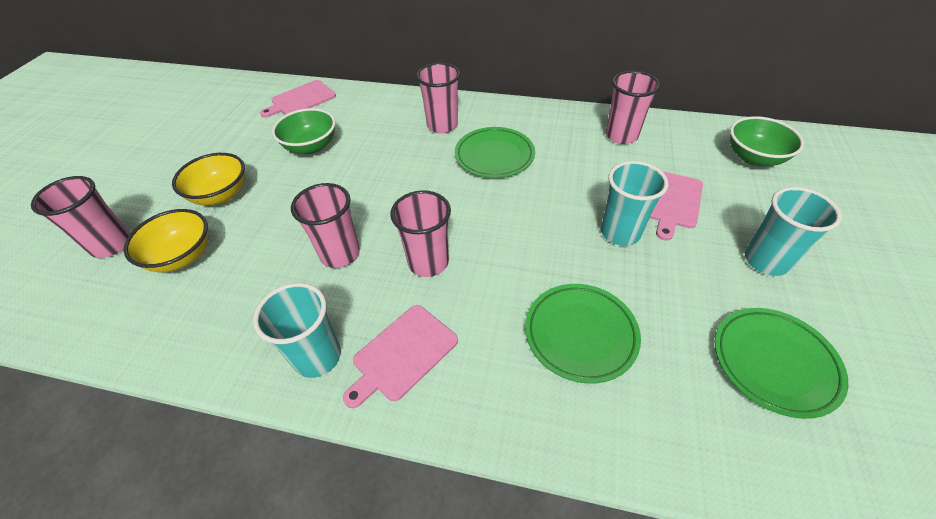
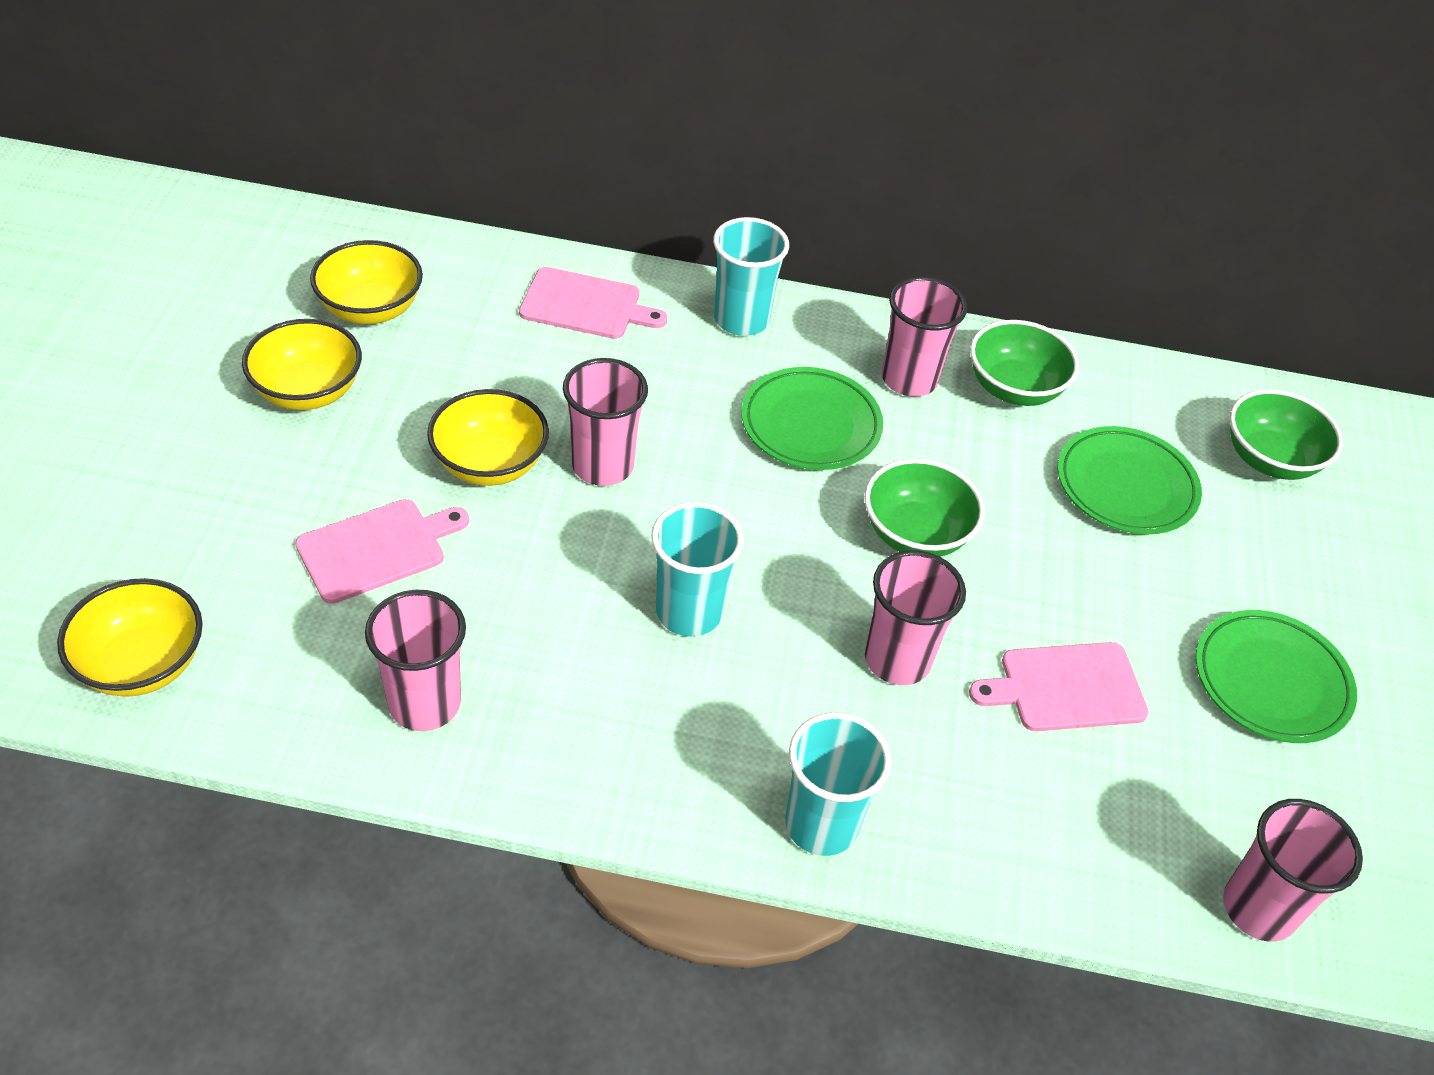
green bowl: [272,108,336,154] [730,116,804,166] = 2 -> [864,458,985,557] [970,320,1079,406] [1230,389,1343,480] = 3
yellow bowl: [124,209,209,272] [172,153,245,205] = 2 -> [57,578,203,697] [242,319,362,410] [310,240,423,324] [427,389,549,486] = 4

